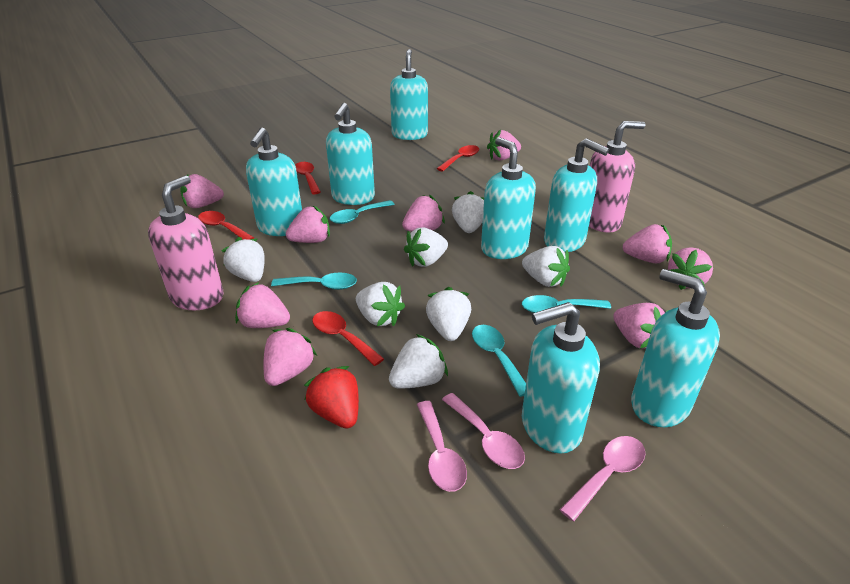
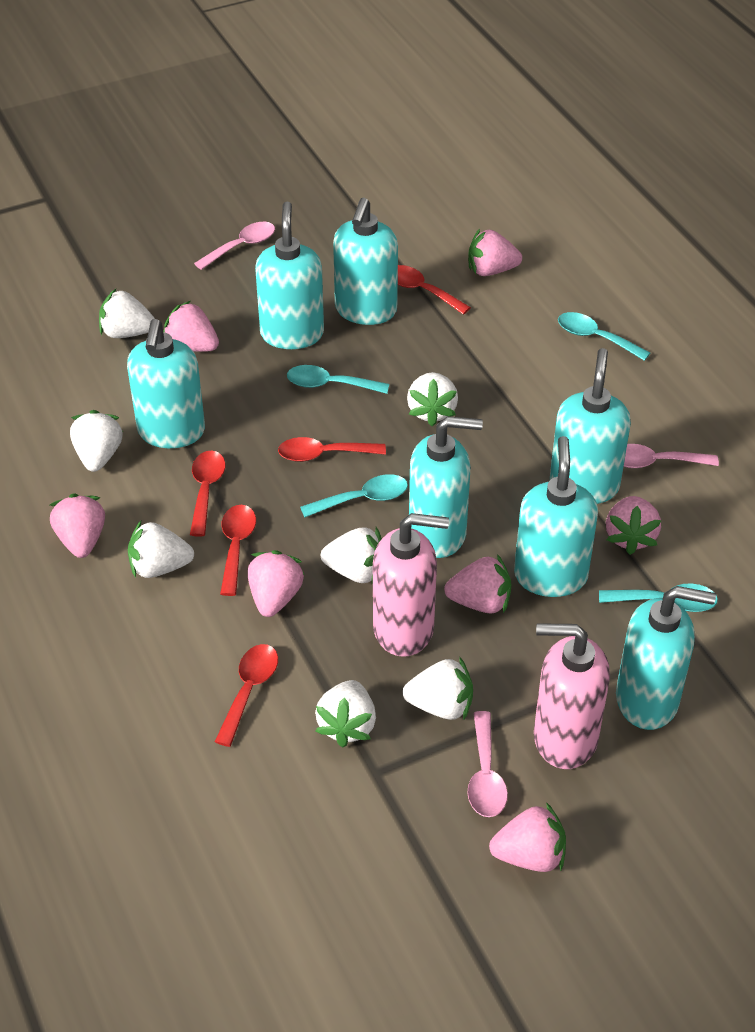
pink strawberry: [180,174,224,208] [235,282,290,328] [263,328,317,386] [286,206,330,243] [402,194,445,231] [487,130,521,161] [613,303,669,349] [623,224,672,263] [668,247,713,290] = 9 -> [50,493,105,558] [163,301,219,352] [248,550,305,617] [444,554,512,614] [468,229,522,276] [489,802,566,872] [606,496,661,555] = 7
red spoon: [198,211,254,240] [295,162,321,194] [312,311,384,366] [437,145,479,172] = 4 -> [190,451,225,537] [215,644,278,747] [220,505,256,596] [278,437,386,462] [398,265,471,315] = 5
red strawberry: [304,366,359,429] = 1 -> none = 0

